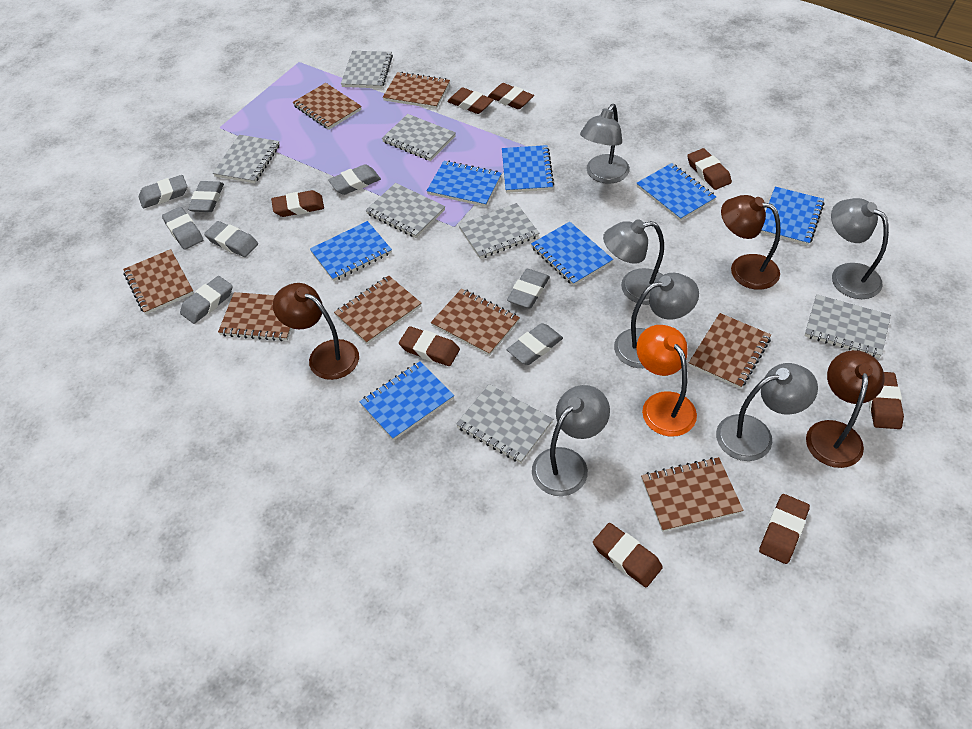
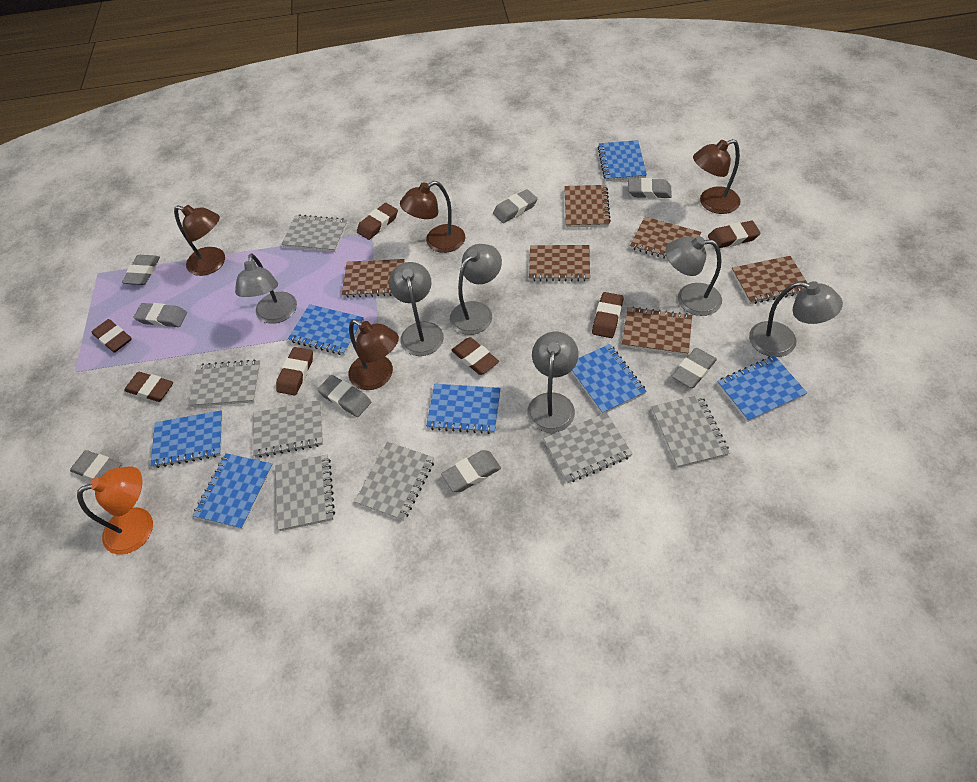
brown eraser: [271,190,324,217] [399,326,460,366] [447,88,493,114] [488,83,534,109] [593,523,663,587] [687,148,732,190] [759,494,810,564] [868,372,904,429] = 8 -> [92,319,131,352] [124,372,173,402] [276,347,313,396] [357,203,398,240] [451,337,499,375] [592,292,624,338] [708,221,761,248] = 7
brown lamp: [273,283,359,380] [721,195,781,290] [806,350,885,468] = 3 -> [174,205,225,276] [348,319,399,390] [400,181,465,253] [693,139,740,214] = 4
brown notebook: [123,249,194,315] [218,292,292,341] [293,83,362,130] [334,275,422,344] [383,72,450,109] [431,289,520,356] [641,457,744,532] [689,313,771,389] = 8 -> [342,259,405,298] [529,245,590,282] [564,185,611,228] [622,306,692,355] [630,217,701,259] [732,256,808,304] = 6

